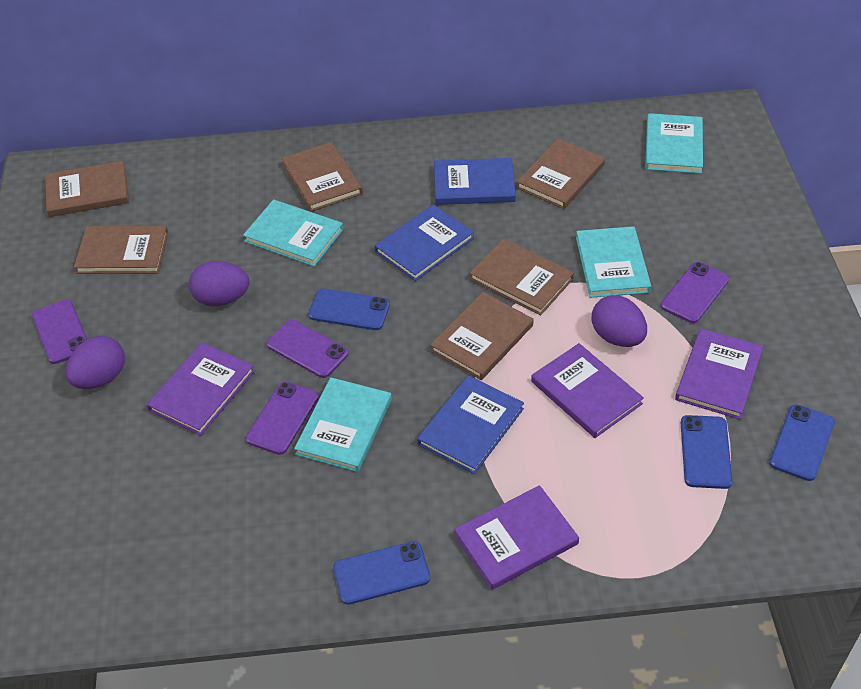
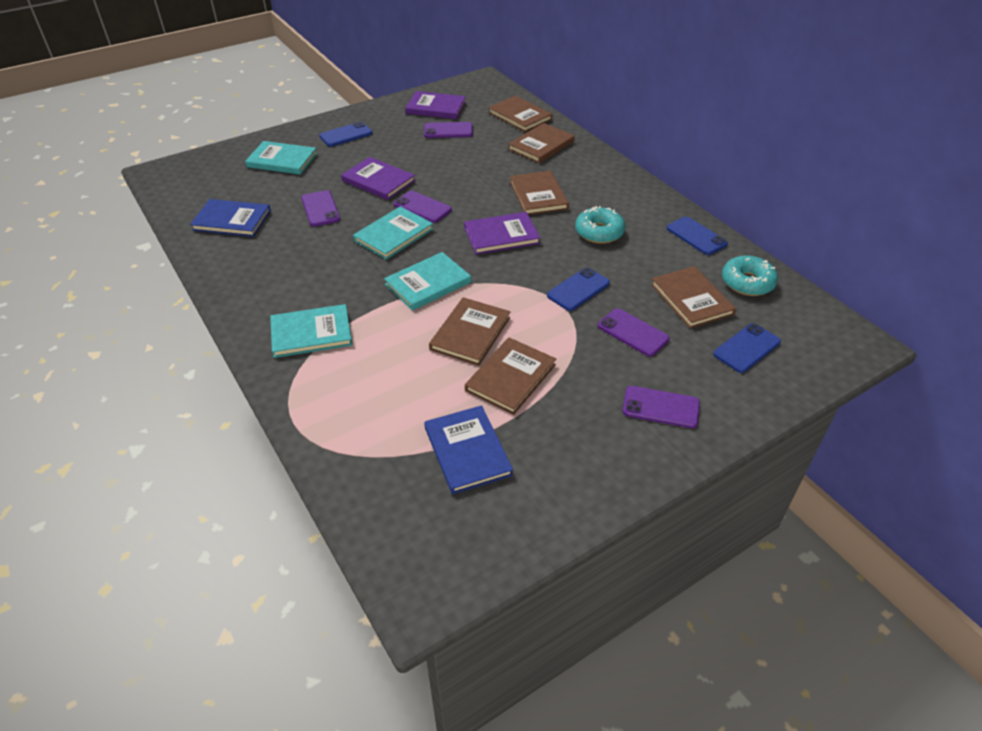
blue book: [374,204,474,281] [417,375,524,474] [434,158,516,205] = 3 -> [190,199,271,237] [424,405,513,494] = 2
purple book: [147,342,255,436] [454,485,579,590] [531,343,644,438] [675,328,763,419] = 4 -> [341,157,415,200] [405,91,466,119] [464,212,540,255] = 3
purple egg: [65,336,125,389] [189,261,249,306] [592,295,647,347] = 3 -> none = 0
purple phone: [32,299,87,364] [246,381,319,455] [266,319,349,378] [661,262,729,323] = 4 -> [301,190,340,227] [394,191,452,223] [424,122,473,138] [598,308,670,356] [622,386,700,428] = 5
turquoise donut: none = 0 -> [575,206,625,244] [722,255,778,296] = 2

